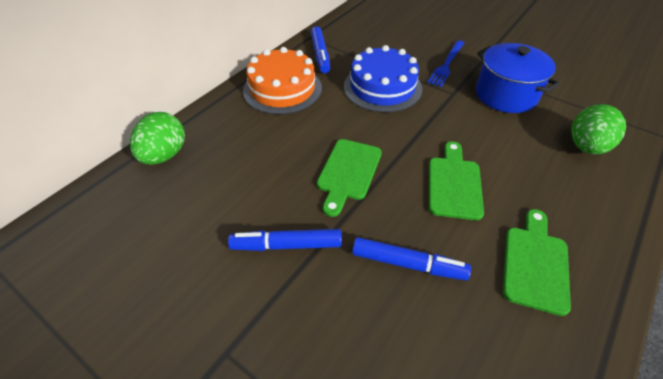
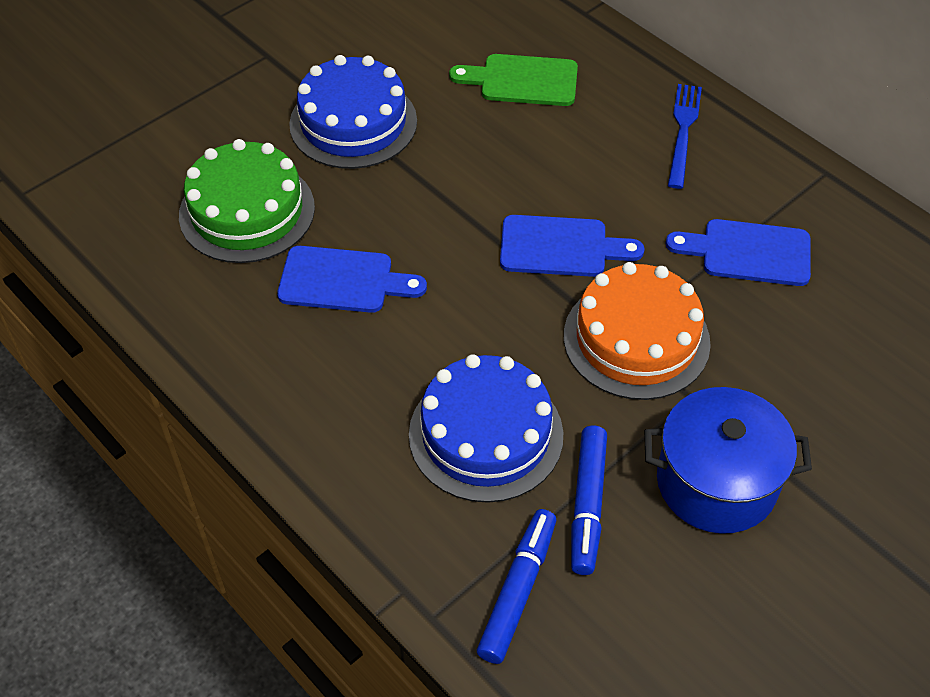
blue cake: [344,45,423,113] = 1 -> [289,55,417,169] [409,354,563,503] = 2
blue cutting board: none = 0 -> [277,246,427,313] [500,215,645,277] [666,219,811,286] = 3
blue marker: [228,229,342,251] [311,26,330,73] [352,237,471,280] = 3 -> [477,509,556,664] [571,426,607,575] = 2
green cake: none = 0 -> [179,139,315,263] = 1
green cutting board: [317,139,382,217] [429,141,484,220] [503,209,571,316] = 3 -> [449,54,578,106] = 1
green egg: [130,112,185,165] [571,104,626,154] = 2 -> none = 0

